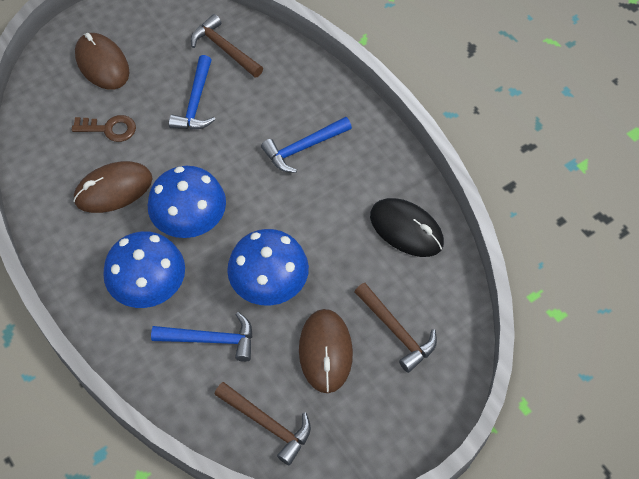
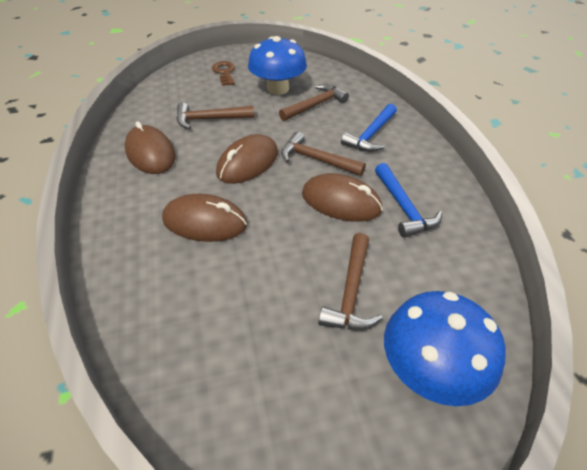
black mouse: [370,198,444,257] = 1 -> none = 0
blue hammer: [151,312,253,362] [169,55,216,129] [261,117,352,173] = 3 -> [341,104,397,152] [375,163,442,238] = 2
blue mushroom: [103,231,185,308] [148,166,226,238] [227,229,309,306] = 3 -> [248,36,307,95] [384,291,506,406] = 2
brown hammer: [191,14,263,78] [214,382,311,465] [355,283,437,373] = 3 -> [176,102,254,129] [279,84,349,121] [281,131,366,176] [318,233,383,330] = 4
brown mouse: [73,161,152,213] [75,33,129,90] [299,309,353,393] = 3 -> [125,122,176,174] [162,194,247,242] [216,134,278,184] [302,173,383,222] = 4

